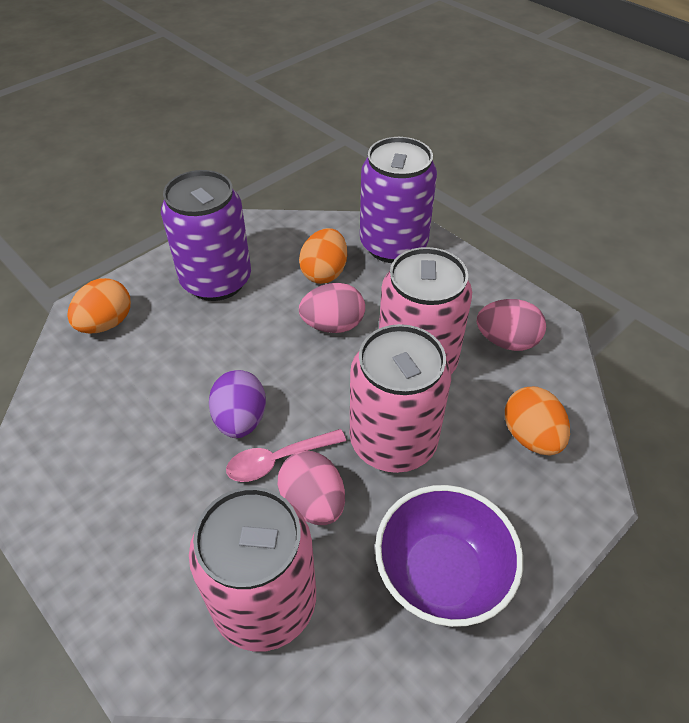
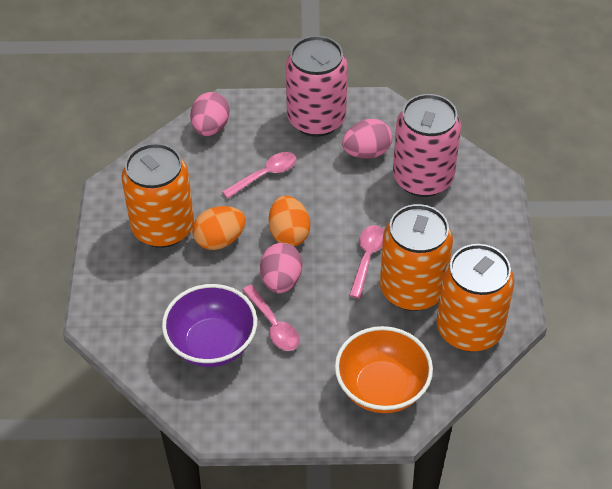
orange bowl: none = 0 -> [335,326,433,413] = 1
orange can: none = 0 -> [121,143,194,248] [380,204,453,311] [436,244,514,352] = 3
orange egg: [67,278,131,334] [299,228,347,284] [505,387,570,455] = 3 -> [192,206,246,250] [269,196,310,246] = 2
pink can: [189,487,316,652] [350,324,451,473] [379,247,472,374] = 3 -> [286,36,348,137] [393,94,461,197] = 2
pink spoon: [226,429,346,482] = 1 -> [222,152,296,199] [242,285,300,351] [349,225,384,299] = 3
purple can: [161,170,251,301] [360,137,437,263] = 2 -> none = 0
purple egg: [209,370,266,438] = 1 -> none = 0

